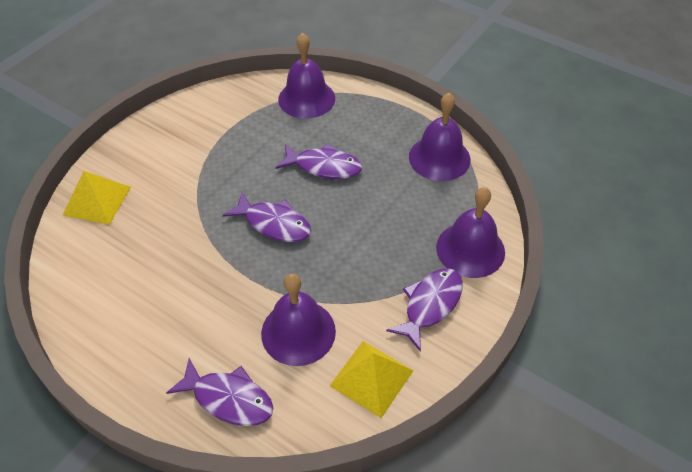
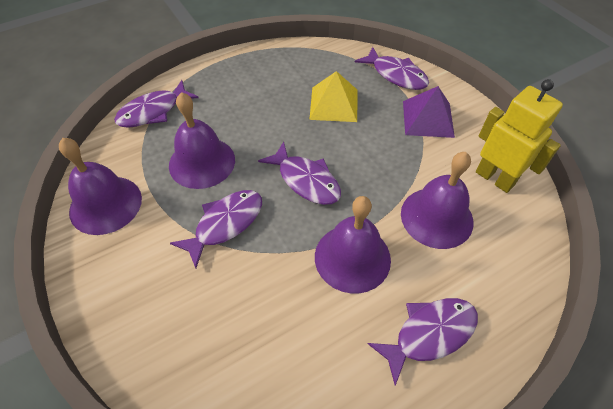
purple fish: [166,358,273,426] [223,192,311,242] [275,143,362,179] [386,268,463,352] = 4 -> [114,80,198,128] [170,190,262,268] [258,142,341,205] [355,47,429,90] [368,298,478,386] = 5
purple pyramid: none = 0 -> [403,86,455,138] = 1
yellow pyramid: [63,171,131,225] [330,341,413,418] = 2 -> [309,71,358,122] = 1
yellow robot: none = 0 -> [476,79,563,193] = 1

